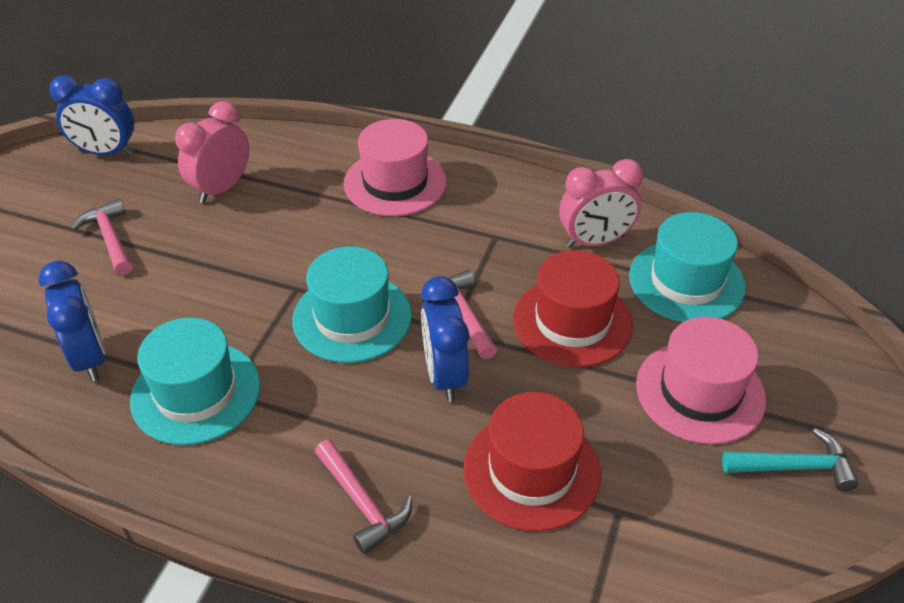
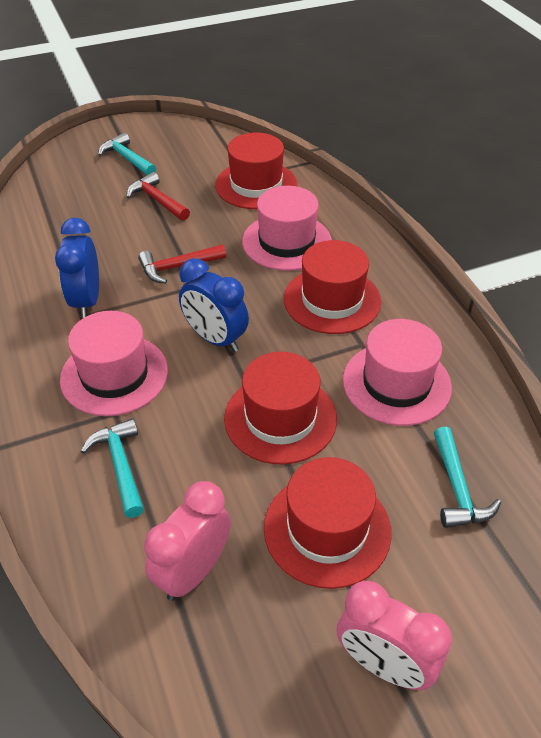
blue clock: [38,261,106,381] [50,75,134,155] [421,276,469,402] = 3 -> [55,218,99,318] [179,258,249,352] = 2
pink hammer: [71,199,132,275] [315,439,412,554] [422,270,497,359] = 3 -> none = 0
pink hat: [344,119,447,216] [636,317,766,444] = 2 -> [60,311,168,416] [242,186,332,271] [343,319,452,426] = 3
red hammer: none = 0 -> [127,172,190,221] [138,244,226,284] = 2
red hat: [463,392,601,532] [513,250,633,367] = 2 -> [215,133,297,209] [224,352,337,465] [264,457,391,589] [284,240,381,334] = 4
turquoise hammer: [722,428,858,492] = 1 -> [81,418,144,518] [98,133,156,175] [434,427,501,528] = 3
turquoise hat: [130,317,261,445] [292,246,412,363] [629,212,746,322] = 3 -> none = 0

